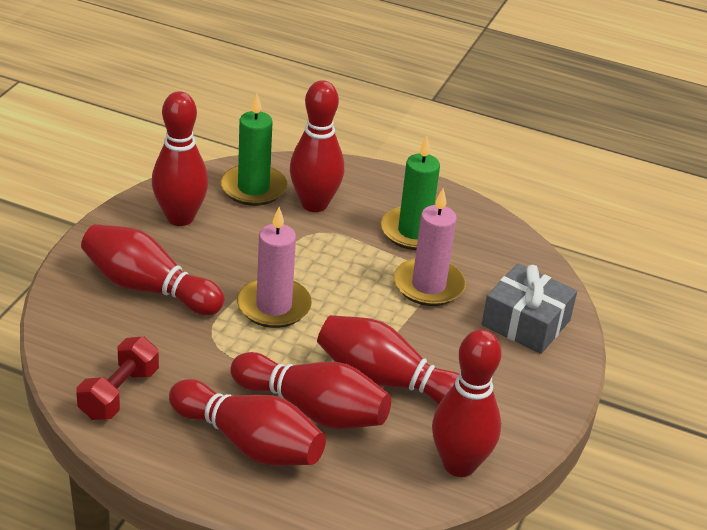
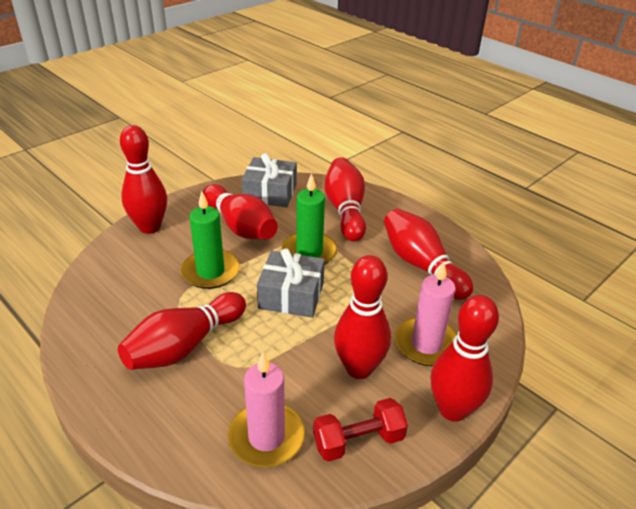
grey gift: [482,263,577,354] = 1 -> [242,153,297,207] [257,248,325,318] = 2

